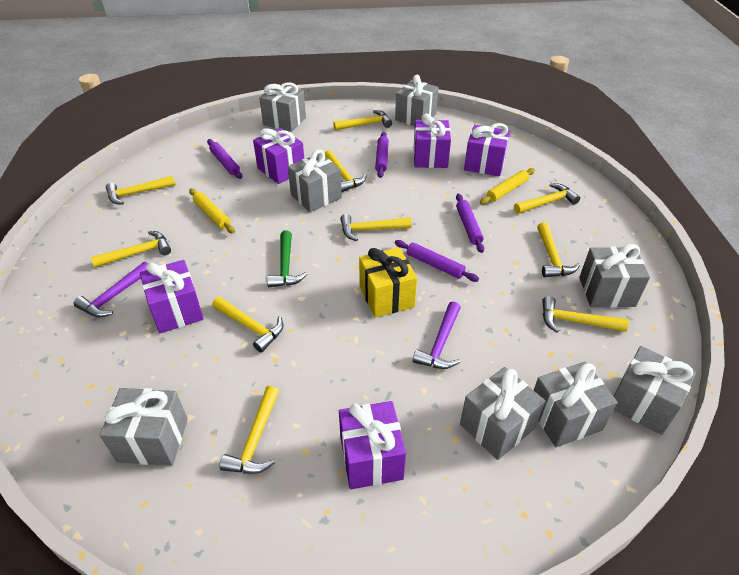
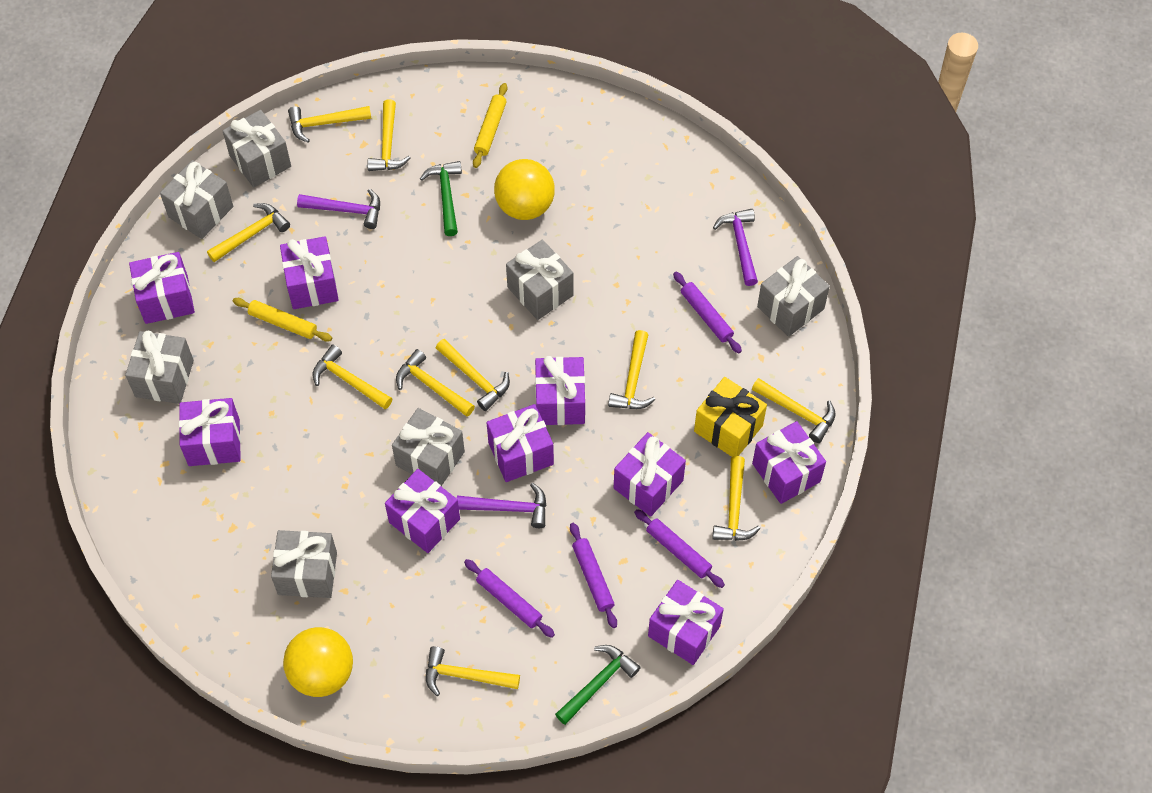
green hammer: [267,230,307,287] = 1 -> [420,161,462,236] [555,645,641,725] = 2
grey gift: [100,388,188,466] [259,82,306,132] [288,150,342,212] [395,75,439,126] [460,367,545,460] [534,362,618,447] [579,244,650,308] [613,346,696,435] = 8 -> [125,331,194,404] [160,160,233,239] [223,110,291,187] [271,530,337,598] [392,408,465,486] [506,240,573,320] [757,256,830,337] = 7
purple gift: [140,260,204,333] [253,128,304,184] [339,401,406,489] [414,113,451,168] [464,123,510,177] = 5 -> [129,252,195,324] [179,398,241,466] [280,236,339,309] [385,469,460,553] [486,404,554,482] [535,356,585,425] [614,432,686,517] [648,580,724,665] [752,421,826,504] = 9
purple hammer: [74,262,148,318] [413,302,461,369] = 2 -> [297,189,380,229] [457,483,546,528] [713,209,758,286] = 3
yellow ball: none = 0 -> [283,627,353,697] [494,159,555,220] = 2

